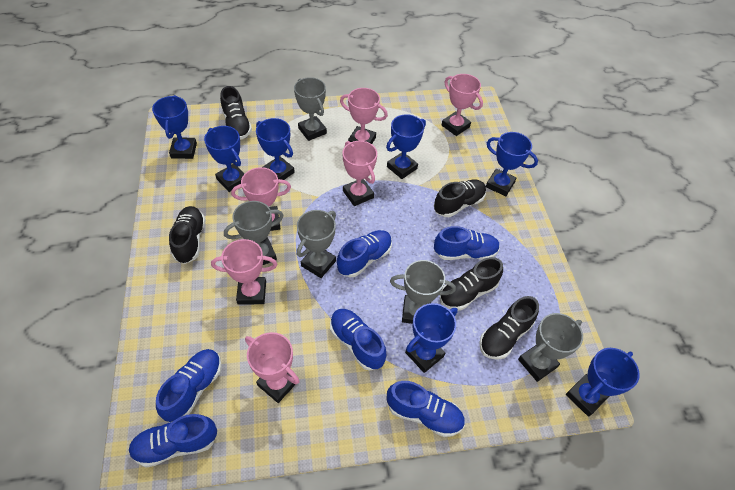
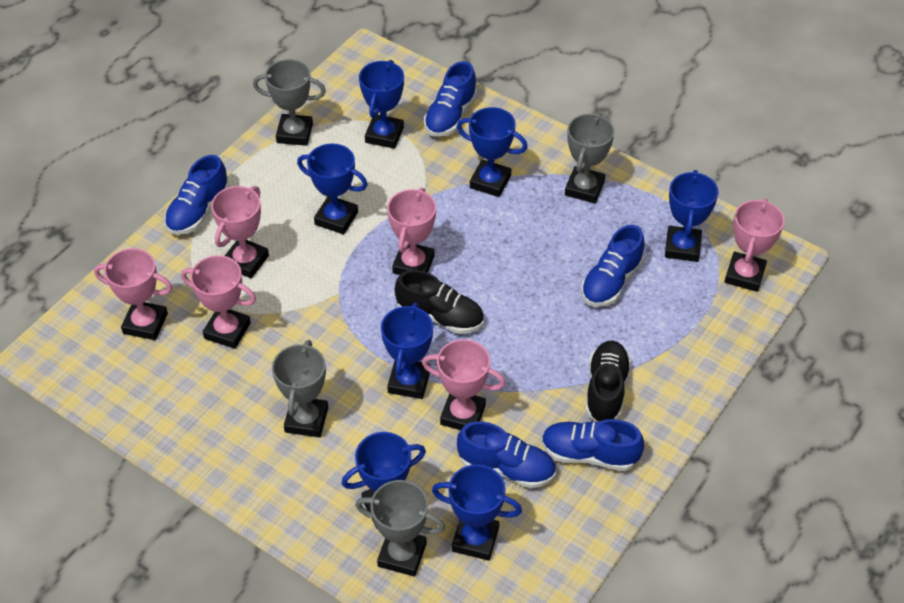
black shoe: [169,206,205,264] [220,86,252,140] [434,180,486,217] [439,257,503,311] [479,296,539,360] = 5 -> [395,270,484,334] [585,341,631,422] = 2
blue shoe: [128,414,217,468] [156,349,222,422] [330,309,387,371] [337,230,392,277] [387,381,465,437] [434,226,500,260] = 6 -> [164,155,229,235] [424,61,477,137] [457,421,556,488] [541,419,644,471] [581,225,645,307] = 5
grey trophy: [224,201,284,265] [294,77,327,141] [297,210,336,278] [390,260,456,324] [518,313,583,382] = 5 -> [253,59,326,146] [272,340,328,437] [355,480,445,577] [565,113,615,203] = 4

